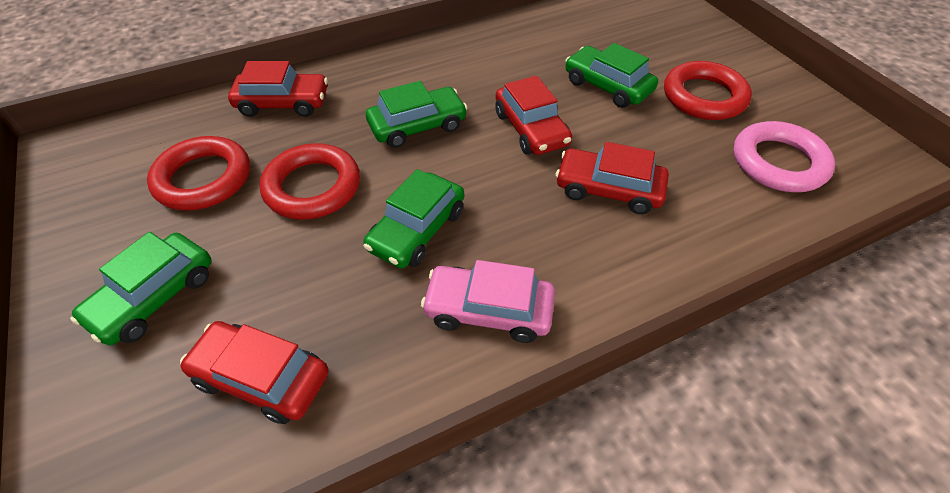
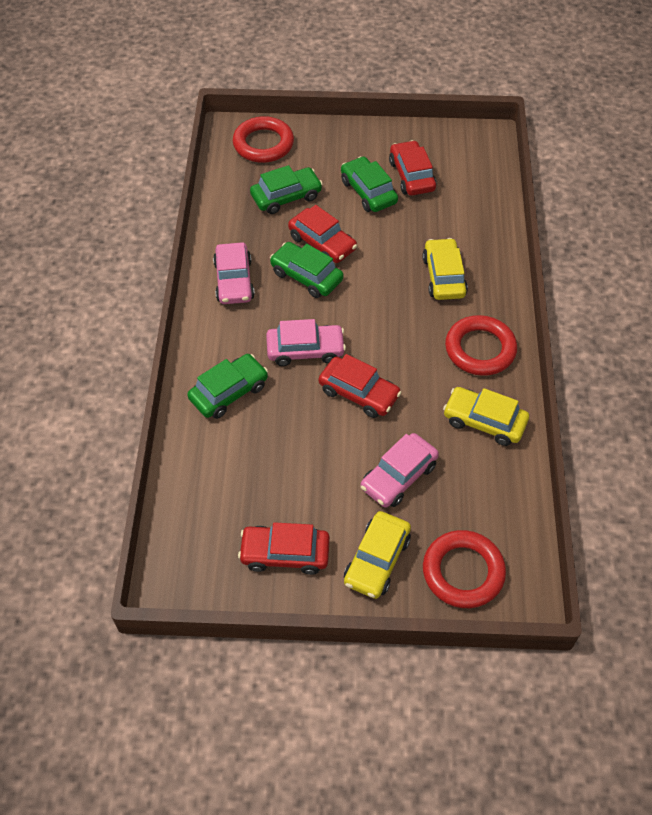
pink car: [421,260,555,343] = 1 -> [213,242,255,304] [266,319,346,366] [361,433,439,508] = 3
pink ring: [733,121,835,192] = 1 -> none = 0
yellow car: none = 0 -> [344,511,411,599] [422,238,468,300] [443,387,529,446] = 3

